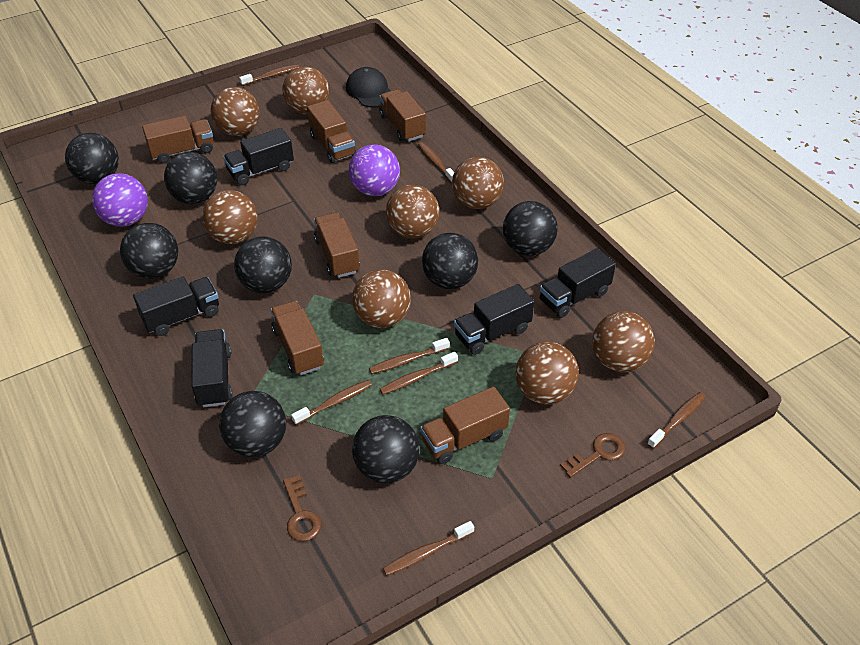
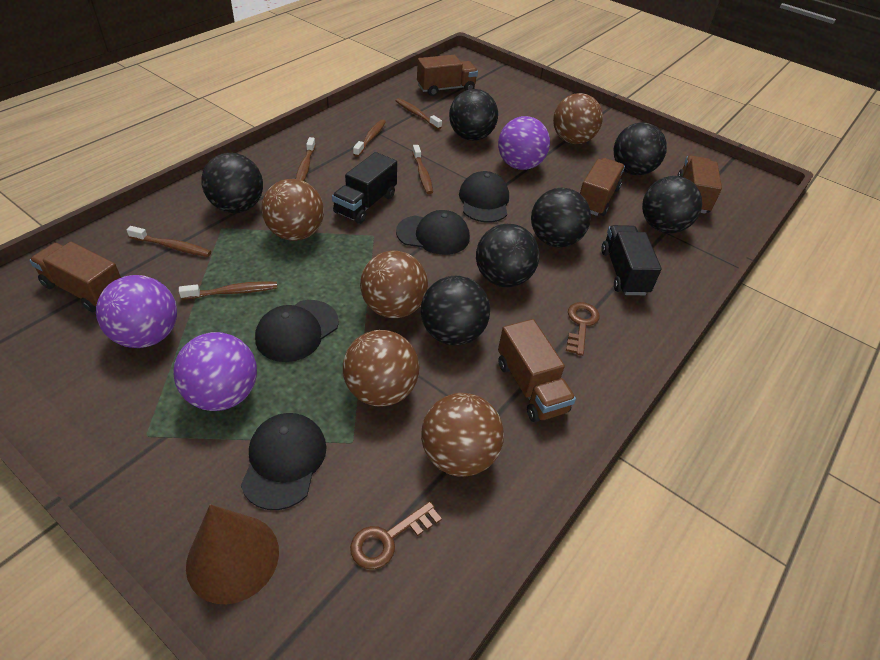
black ball: [65,133,119,184] [120,223,178,279] [164,152,217,204] [219,391,286,457] [234,236,292,293] [352,415,420,483] [422,233,478,289] [503,201,558,256] = 8 -> [201,153,263,213] [421,276,490,345] [449,89,498,141] [476,224,539,287] [531,188,591,247] [614,123,667,175] [642,176,702,233] = 7
black cap: [346,67,391,108] = 1 -> [241,413,327,510] [255,300,339,362] [396,210,470,255] [459,171,509,223] = 4
black truck: [133,277,219,336] [191,329,232,407] [223,128,294,186] [454,284,534,355] [539,248,616,318] = 5 -> [332,152,397,224] [601,225,662,295] = 2
brown ball: [202,190,258,244] [211,87,259,136] [283,67,329,115] [352,269,411,328] [386,185,439,239] [452,157,504,209] [516,342,579,405] [592,311,655,373] = 8 -> [261,179,324,241] [343,330,420,407] [360,251,428,318] [421,393,504,477] [553,93,603,144] = 5
brown cone: none = 0 -> [186,504,279,604] = 1
brown toothbrush: [239,64,299,86] [291,380,372,425] [369,338,450,374] [380,351,458,395] [383,521,474,576] [418,142,454,183] [647,392,706,449] = 7 -> [127,226,211,257] [179,281,277,300] [296,137,316,181] [353,119,386,157] [396,98,442,130] [412,145,433,194] = 6
brown truck: [142,116,214,163] [271,301,324,375] [307,100,356,163] [314,213,360,278] [379,89,426,142] [420,387,510,464] = 6 -> [29,242,121,312] [417,55,478,96] [498,319,576,422] [580,158,625,216] [677,156,722,214] = 5
purple ball: [92,173,148,227] [349,145,400,196] = 2 -> [96,275,177,348] [173,332,257,411] [498,116,550,170] = 3

